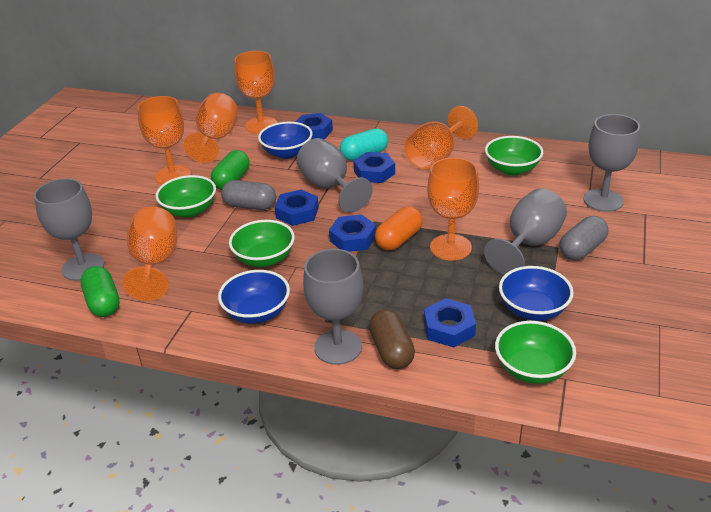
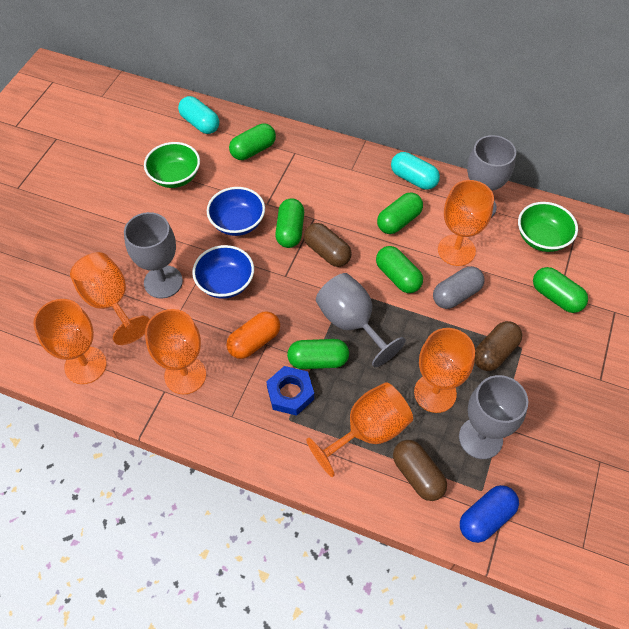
blue bowl: [218,270,290,324] [258,122,313,159] [499,266,574,321] = 3 -> [192,245,254,299] [207,187,265,236] = 2
blue capsule: none = 0 -> [460,485,519,543] = 1
blue nut: [275,189,319,226] [295,113,333,139] [329,214,376,252] [353,152,395,183] [424,298,476,347] = 5 -> [266,366,314,416] = 1
brown capsule: [369,309,415,369] = 1 -> [304,223,351,267] [393,440,447,501] [474,321,522,371] = 3
green bowl: [156,175,216,217] [229,220,295,267] [485,136,543,175] [495,321,576,384] = 4 -> [144,142,200,188] [518,202,578,252] = 2
green capsule: [80,266,120,317] [211,150,250,190] = 2 -> [229,123,276,160] [275,198,304,248] [287,339,349,369] [376,246,423,293] [377,192,423,234] [533,267,588,313] = 6
grey capsule: [221,180,276,210] [559,216,608,260] = 2 -> [433,266,485,309] = 1
grey goblet: [34,178,104,281] [297,138,373,213] [303,249,363,365] [484,188,567,275] [583,114,640,212] = 5 -> [124,212,183,298] [316,273,406,367] [459,375,528,459] [467,135,516,218] = 4
turquoise capsule: [340,128,388,161] = 1 -> [178,96,219,134] [391,152,440,190] = 2

